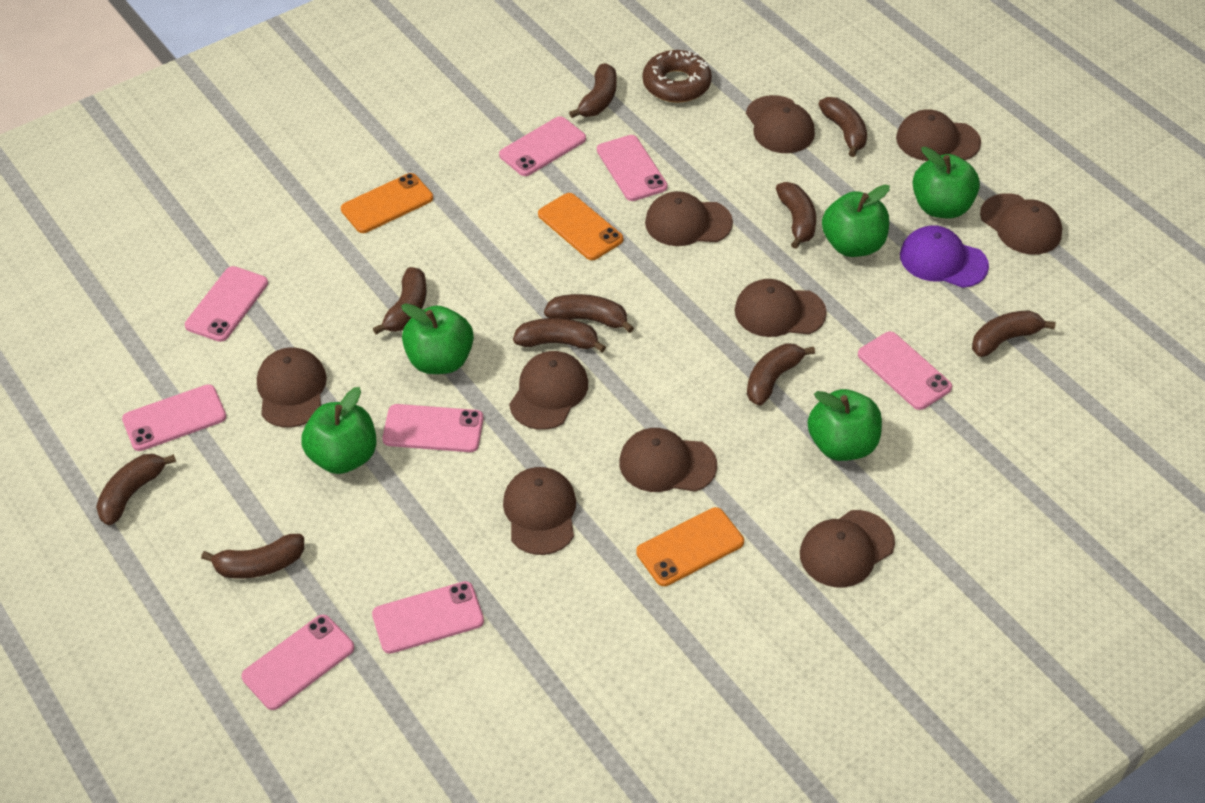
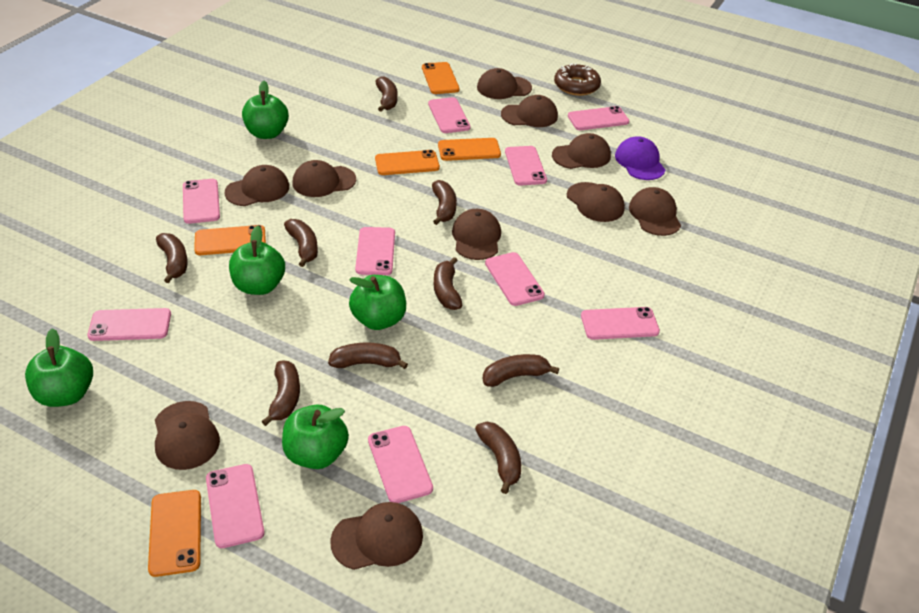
brown banana: [96,454,176,525] [201,534,304,579] [373,267,426,335] [513,318,606,352] [544,294,634,333] [569,63,616,118] [747,343,815,406] [776,182,816,249] [818,97,867,157] [972,310,1056,357] = 10 -> [156,233,188,283] [262,361,300,426] [284,219,318,267] [328,342,408,369] [375,76,398,112] [432,180,457,225] [434,257,462,310] [475,422,521,494] [482,354,559,387] = 9
orange phone: [341,173,433,233] [538,193,623,260] [636,507,744,586] = 3 -> [148,490,201,577] [194,225,266,255] [375,150,440,175] [422,62,460,94] [438,138,501,161] = 5
pink phone: [122,384,226,451] [185,266,268,342] [241,615,354,710] [372,581,484,654] [382,404,484,452] [499,116,586,176] [597,135,668,201] [858,331,952,410] = 8 -> [87,308,171,341] [183,179,220,224] [206,464,265,548] [355,227,395,275] [368,426,433,503] [428,97,471,133] [485,252,545,306] [505,146,547,185] [568,106,629,130] [581,307,660,340] = 10

